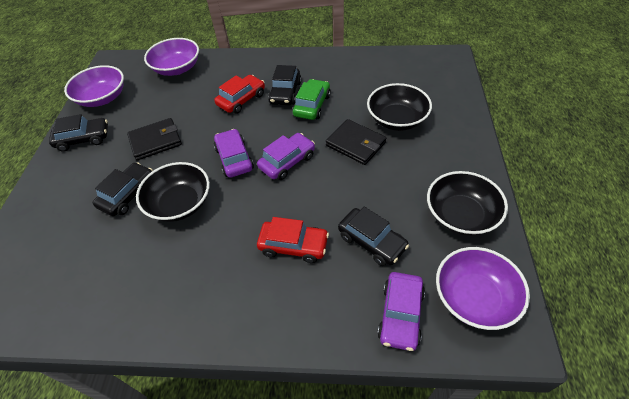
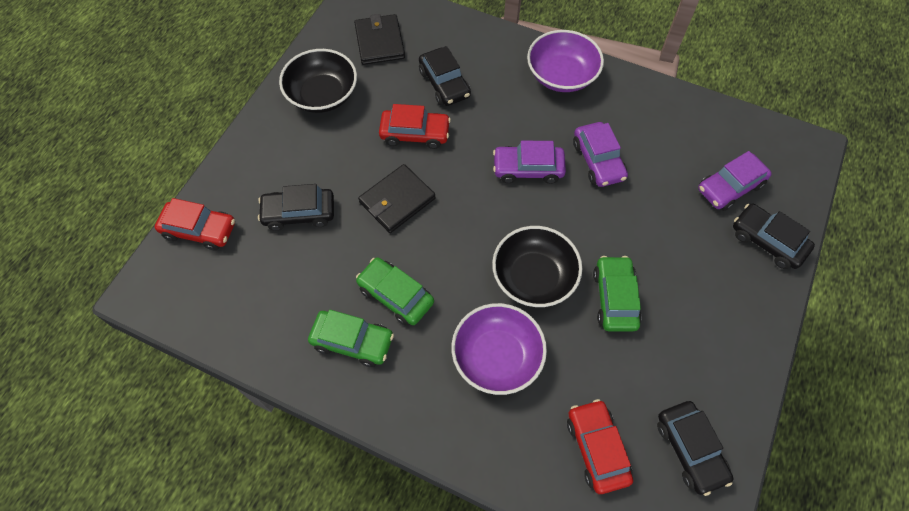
black bowl: [136,162,210,222] [367,83,432,131] [427,171,508,236] = 3 -> [279,49,357,113] [492,226,582,307] = 2
green car: [292,79,331,120] = 1 -> [308,310,394,367] [356,257,434,326] [593,256,642,331] = 3
purple bowl: [64,65,124,107] [144,38,199,76] [436,247,530,330] = 3 -> [451,303,547,395] [527,30,604,92] = 2
red car: [214,75,265,114] [257,217,329,263] = 2 -> [155,198,235,251] [379,104,451,149] [567,399,633,494] = 3

